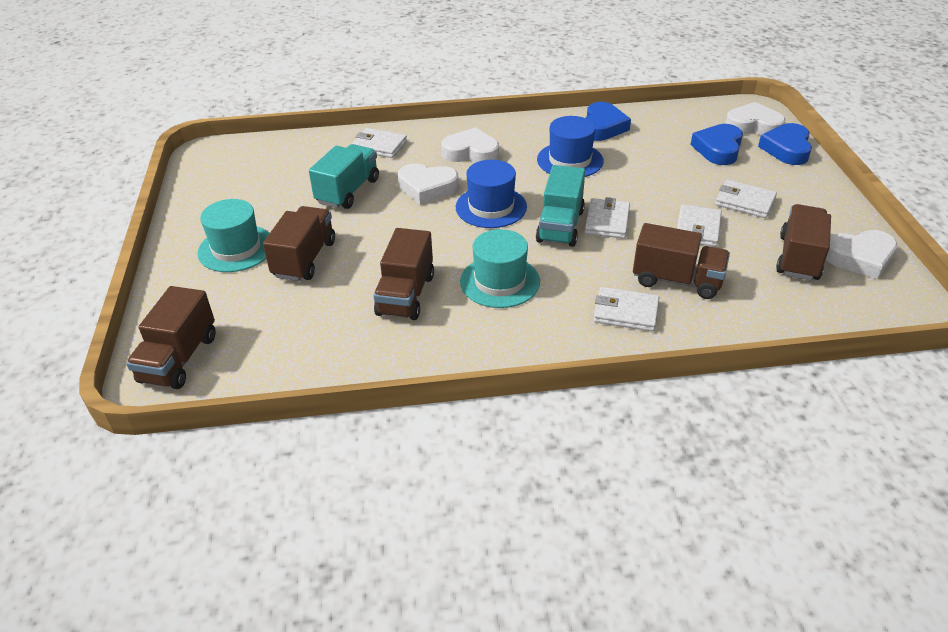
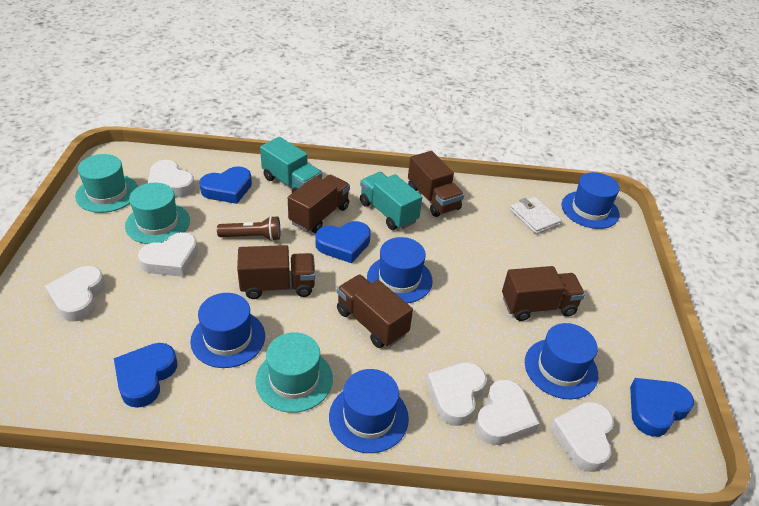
blue hat: [456,160,527,228] [537,116,604,177] = 2 -> [190,293,265,368] [329,369,409,453] [367,237,433,303] [525,323,598,399] [562,172,619,229] = 5
blue heart: [586,102,631,141] [690,124,743,165] [758,123,812,165] = 3 -> [114,343,178,408] [199,166,252,204] [315,221,371,263] [630,378,694,437] = 4
brown flashlight: none = 0 -> [217,216,280,241] = 1
turquoise hat: [197,199,270,272] [460,229,540,308] = 2 -> [75,154,138,213] [125,183,190,244] [255,332,333,413] = 3
white heart: [398,163,459,205] [441,127,499,163] [725,102,786,135] [826,230,897,279] = 4 -> [45,266,106,322] [138,232,198,277] [148,160,195,197] [426,362,487,426] [475,379,540,445] [550,402,614,472] = 6
white wallet: [352,128,407,158] [585,197,630,239] [593,287,659,331] [677,205,722,247] [715,180,777,218] = 5 -> [510,197,562,234] = 1

